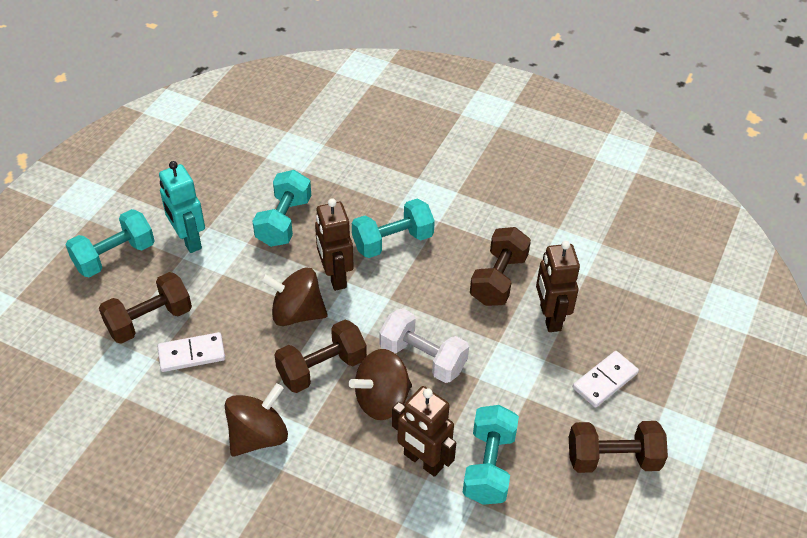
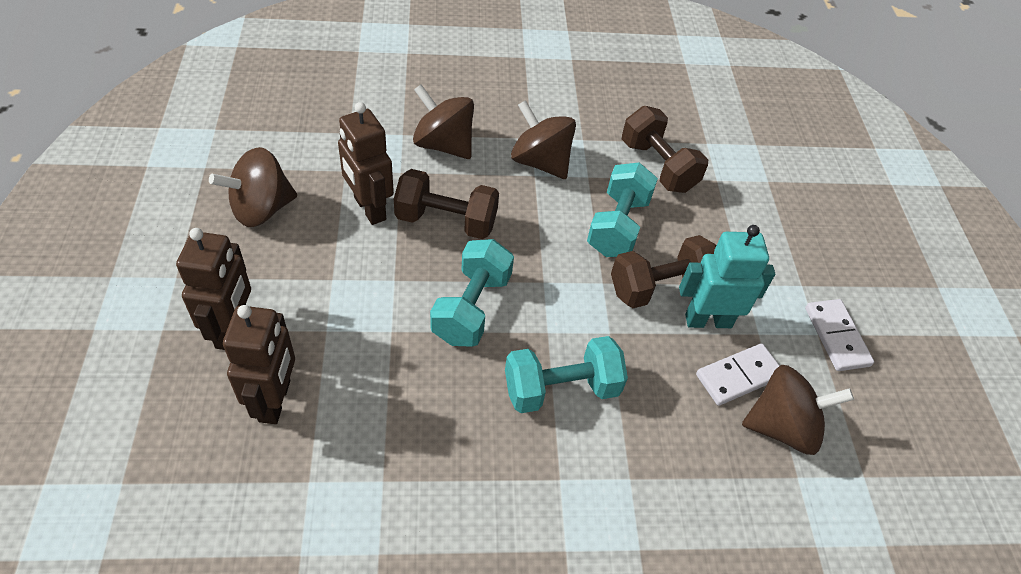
brown dumbbell: [99,272,192,344] [274,320,367,393] [470,227,531,306] [569,421,668,473] = 4 -> [394,169,499,239] [611,235,717,308] [622,106,708,193] = 3
brown spinning top: [224,383,288,457] [260,267,328,326] [349,349,412,420] = 3 -> [209,147,297,227] [413,84,474,159] [511,100,576,179] [742,365,854,455] = 4
turquoise dumbbell: [66,209,155,277] [252,170,311,247] [352,199,435,258] [462,405,519,505] = 4 -> [430,239,514,347] [505,336,628,413] [587,162,658,257] = 3
white dumbbell: [379,308,469,383] = 1 -> none = 0

